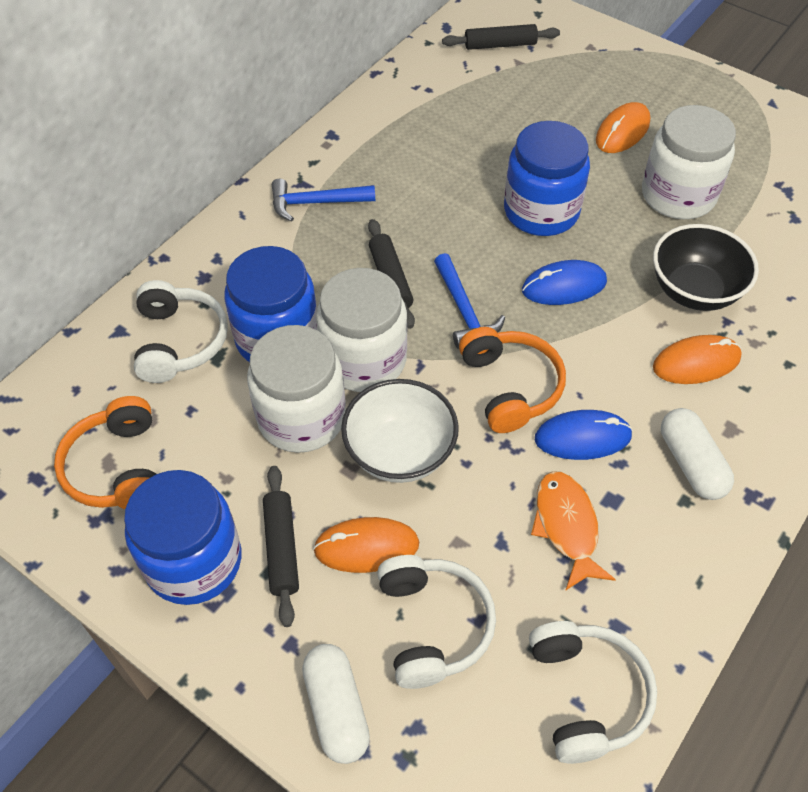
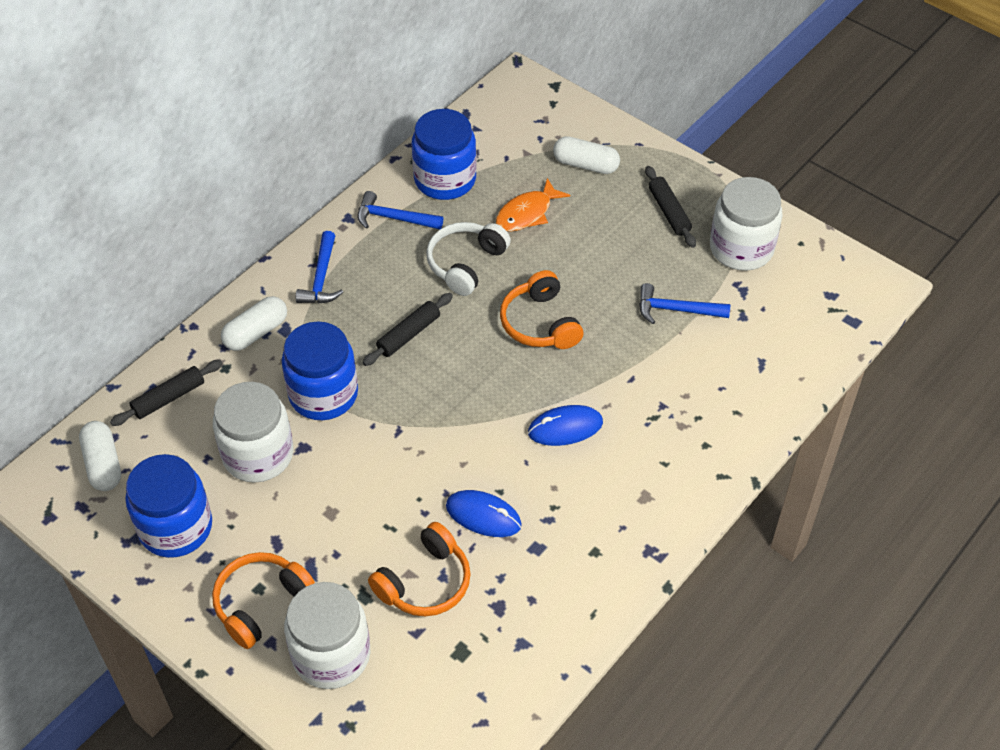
black bowl: [653,224,759,311] = 1 -> none = 0
blue hammer: [272,179,375,221] [434,253,505,349] = 2 -> [296,231,343,303] [357,191,443,230] [639,283,730,324] = 3
orange headphones: [54,396,156,509] [459,327,566,433] = 2 -> [212,552,315,649] [368,522,471,616] [500,270,583,349] = 3
orange mouse: [313,517,419,573] [596,102,650,153] [653,335,742,384] = 3 -> none = 0
white bowl: [341,379,459,483] = 1 -> none = 0
white capsule: [302,644,370,764] [661,408,734,500] = 2 -> [79,421,121,491] [221,296,287,351] [553,136,620,174] = 3
white headphones: [134,280,228,383] [377,555,496,689] [529,621,657,764] = 3 -> [426,222,511,296] = 1

